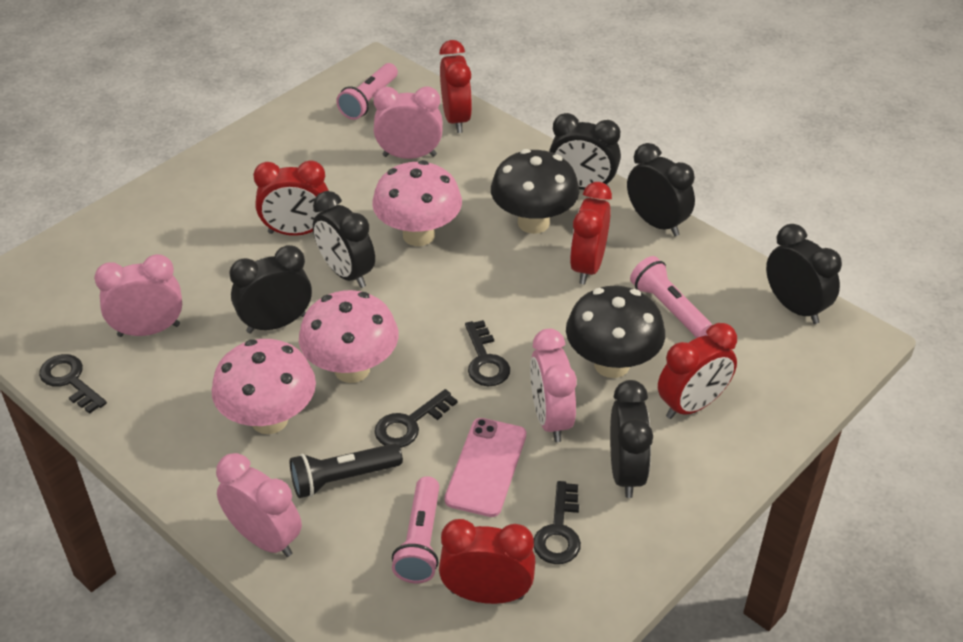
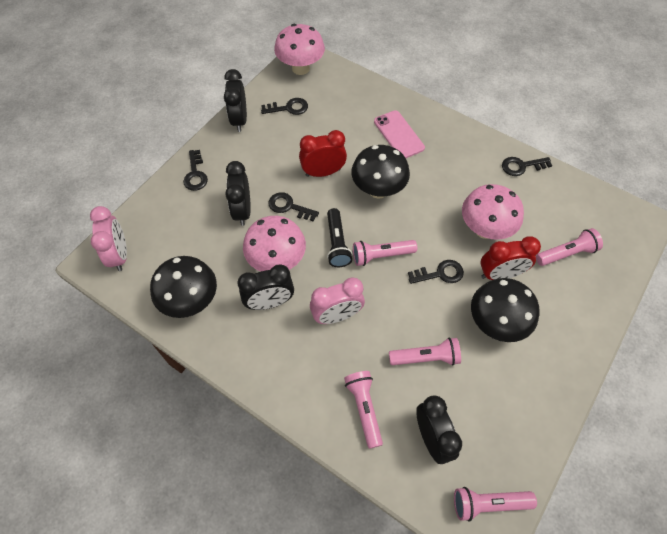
black clock: [229,245,312,333] [313,191,375,288] [549,113,621,190] [610,380,653,498] [627,143,695,236] [766,224,842,324] = 6 -> [224,69,247,132] [225,161,251,226] [238,265,294,310] [416,395,462,464] = 4
black key: [39,354,107,414] [374,389,457,448] [465,320,510,386] [534,481,581,564] = 4 -> [183,150,208,191] [261,98,308,115] [268,192,319,222] [408,260,464,284] [502,157,552,176] = 5
black mushroom: [491,149,580,234] [566,286,665,378] = 2 -> [150,256,217,318] [351,145,410,199] [471,278,539,342] = 3
pink clock: [94,254,182,337] [216,453,302,557] [373,86,443,159] [530,329,577,442] = 4 -> [90,206,127,271] [310,278,365,324] = 2
pink flashlight: [336,63,398,120] [392,476,440,583] [630,256,712,338] = 3 -> [344,371,383,449] [353,240,417,266] [389,337,461,366] [454,487,537,522] [536,228,603,266] = 5
red clock: [253,160,329,236] [439,40,472,133] [439,519,535,604] [570,182,612,284] [658,323,737,419] = 5 -> [299,130,347,177] [481,236,541,280] = 2

